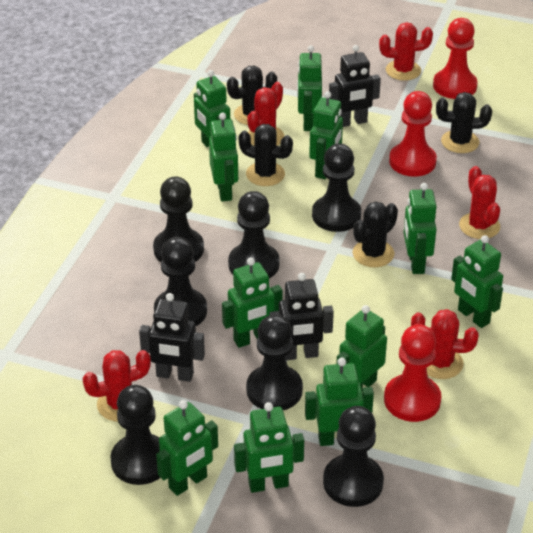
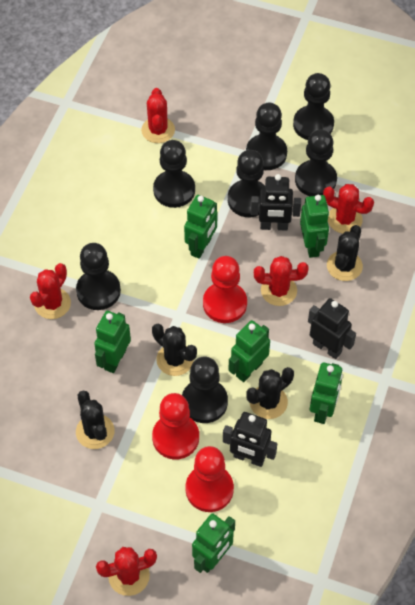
green robot: [156,400,218,496] [194,70,230,147] [209,113,238,201] [222,258,283,348] [234,402,304,493] [297,45,322,131] [305,358,374,446] [309,91,343,179] [336,305,387,389] [404,183,437,274] [451,235,503,328] = 11 -> [94,311,131,373] [184,195,217,259] [192,513,235,573] [228,320,270,382] [300,195,329,258] [310,362,343,424] = 6

